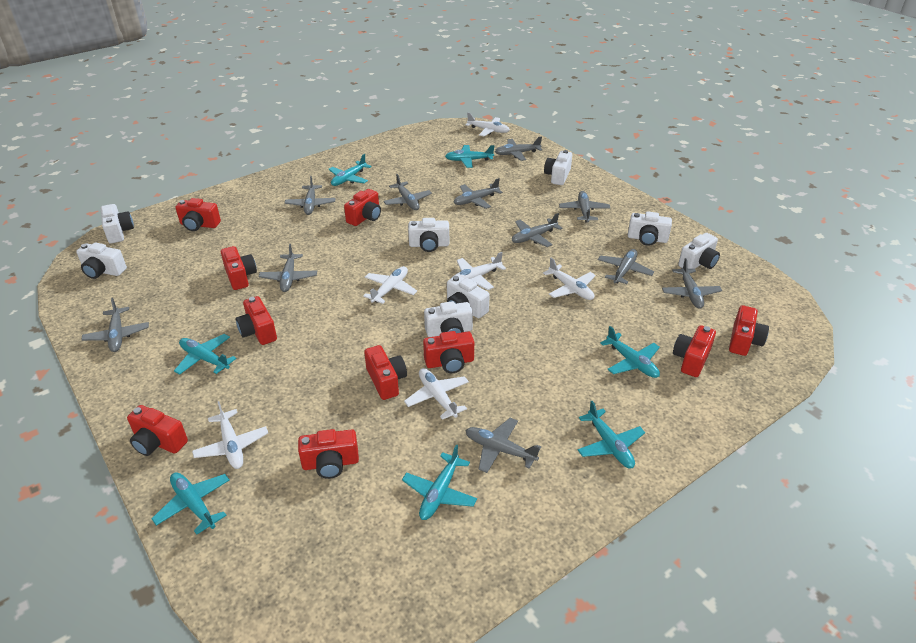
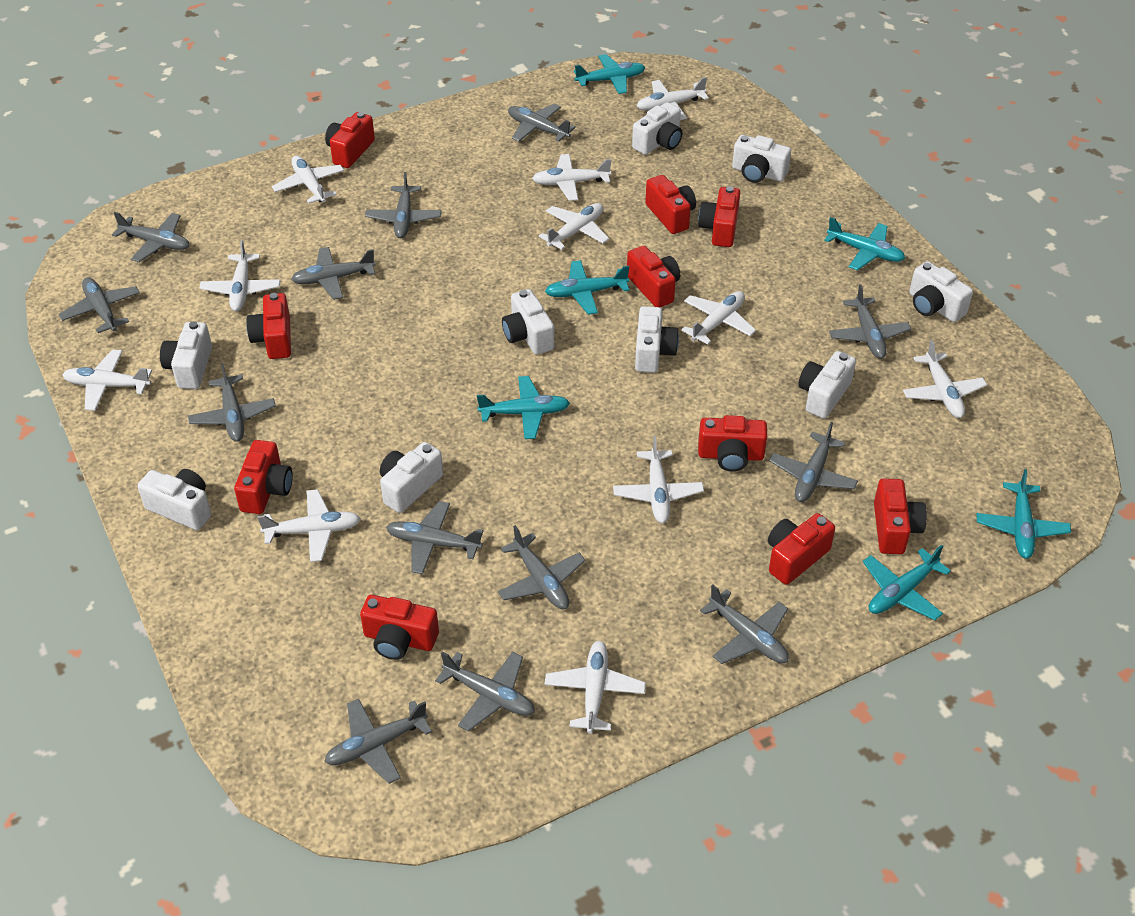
grey plane: [81,298,149,352] [259,244,317,292] [285,176,336,215] [383,174,432,210] [454,178,503,209] [465,418,541,473] [495,137,542,161] [512,213,563,247] [559,191,610,222] [598,249,654,284] [662,258,722,309] = 11 -> [59,277,140,333] [112,212,190,262] [188,363,276,442] [291,247,376,300] [324,699,432,784] [365,172,441,238] [386,501,484,574] [435,652,535,732] [498,525,586,609] [508,104,576,142] [700,585,789,664] [769,422,858,502] [829,284,911,359] = 13
turquoise plane: [151,472,230,535] [174,334,237,375] [328,154,372,186] [402,444,477,520] [445,145,494,168] [578,401,645,468] [600,326,660,378] = 7 -> [477,376,570,439] [545,260,629,315] [574,54,645,94] [824,217,905,271] [863,545,951,620] [977,469,1071,559] = 6
white camera: [76,242,127,279] [101,204,134,244] [408,218,449,252] [424,301,473,337] [447,275,490,319] [544,150,572,185] [628,211,672,246] [678,233,720,269] = 8 -> [138,469,211,530] [160,321,212,389] [380,442,443,513] [502,289,554,355] [632,102,682,155] [635,306,679,373] [732,135,791,183] [798,351,856,419] [909,261,973,322] = 9
white plane: [192,401,268,469] [363,266,417,304] [404,368,469,420] [452,252,506,290] [466,112,510,136] [543,258,596,300] = 6 -> [62,349,152,411] [200,240,280,311] [257,489,361,562] [272,155,344,203] [532,154,612,201] [539,203,609,250] [544,641,646,734] [613,436,704,523] [637,77,709,120] [681,291,756,345] [903,340,987,418] = 11

